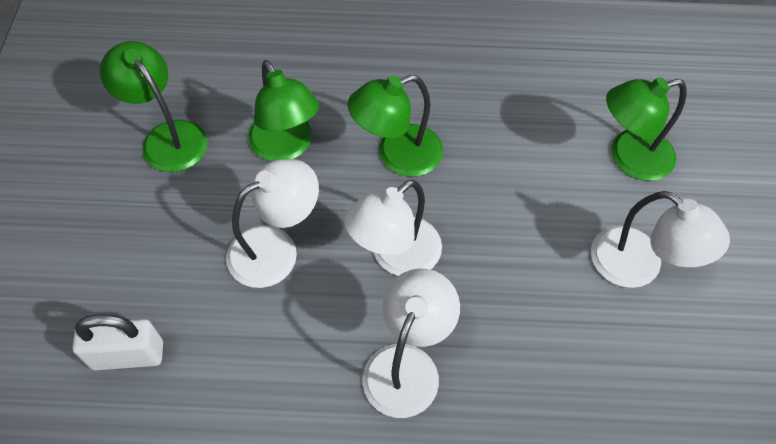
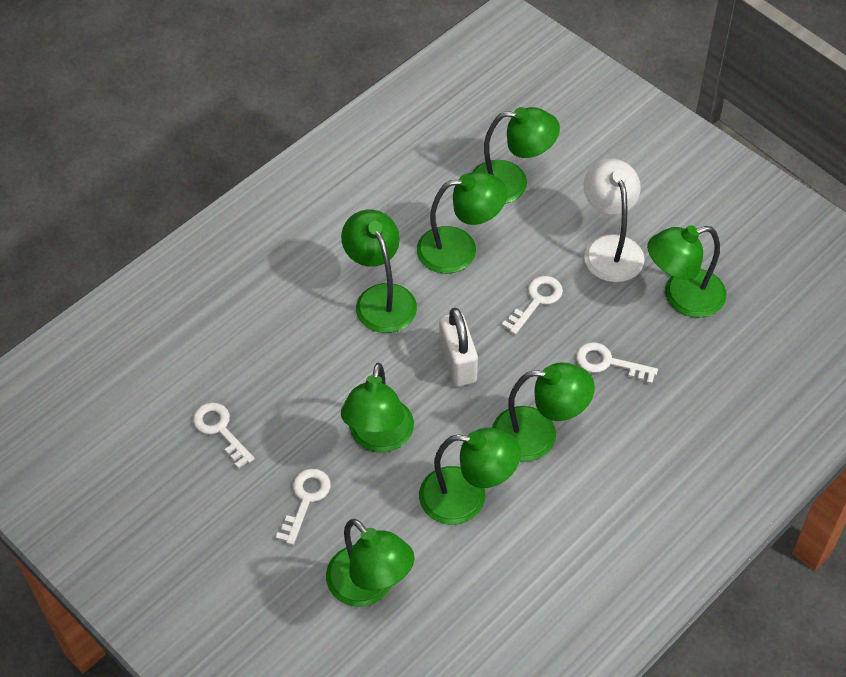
green lamp: [100,41,208,172] [248,60,319,161] [347,75,443,177] [606,77,687,181] = 4 -> [326,519,415,607] [341,210,417,333] [341,363,414,452] [417,171,507,274] [419,428,521,525] [472,107,560,204] [492,362,595,462] [647,225,727,318] = 8
white key: none = 0 -> [193,402,255,469] [276,469,331,545] [501,276,563,335] [576,342,658,384] = 4
white lamp: [226,159,319,288] [344,180,442,276] [362,268,460,418] [591,191,730,288] = 4 -> [584,159,644,282] = 1

